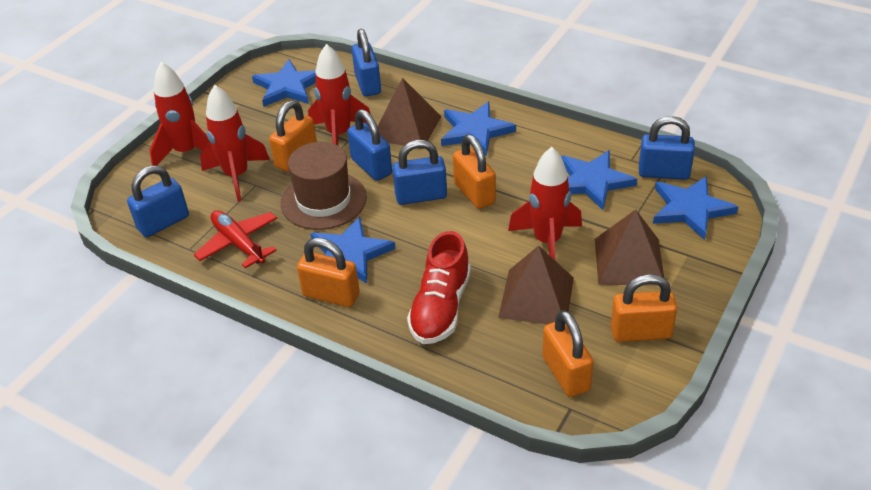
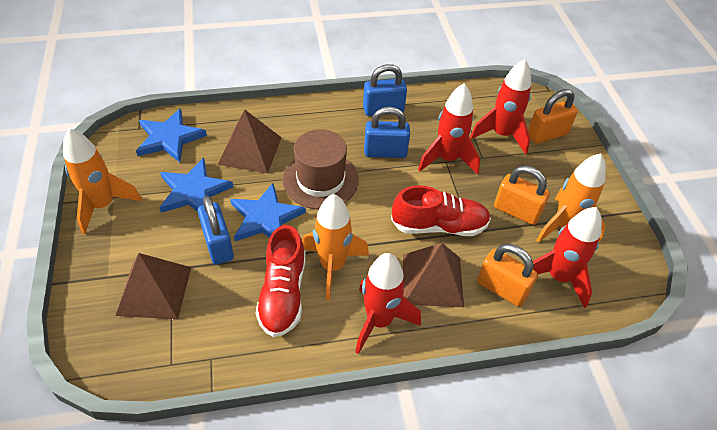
blue padlock: [127,165,189,237] [347,109,392,181] [352,29,381,96] [392,140,447,205] [639,116,695,180] = 5 -> [198,196,234,265] [363,64,407,116] [364,106,410,158] = 3
blue star: [252,59,316,107] [310,217,395,284] [441,102,516,156] [561,150,637,210] [653,176,738,240] = 5 -> [136,109,207,162] [159,158,233,213] [230,183,306,241] = 3
orange padlock: [269,100,317,172] [297,238,360,307] [453,135,496,209] [542,310,594,397] [611,274,677,342] = 5 -> [477,244,538,307] [494,166,550,225] [528,89,578,144] = 3
orange rocket: none = 0 -> [63,128,142,234] [302,194,369,301] [536,153,606,243] = 3
red plane: [194,210,277,268] = 1 -> none = 0
red shoe: [407,231,471,344] = 1 -> [256,225,306,337] [391,185,491,236] = 2

